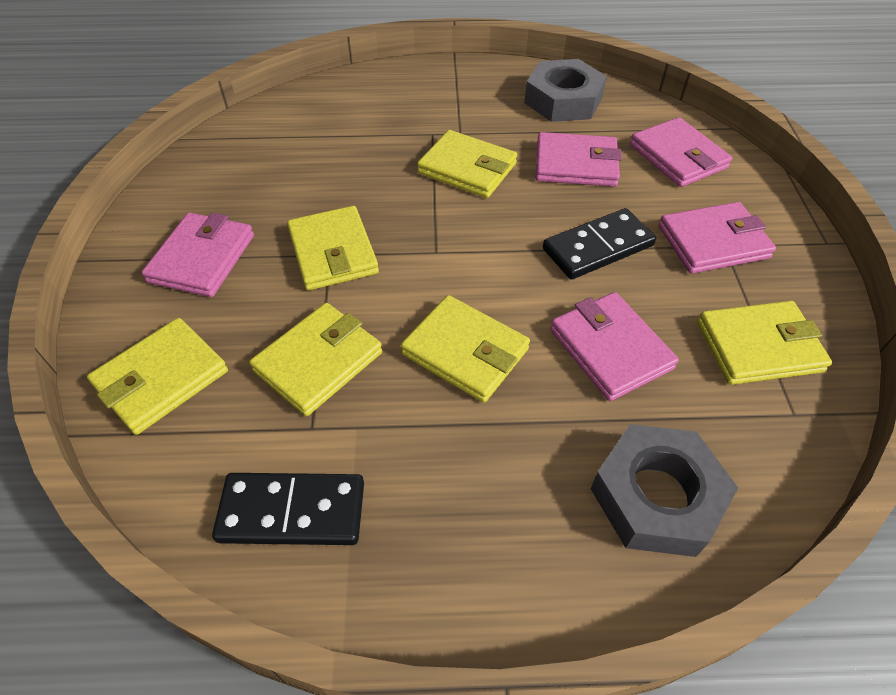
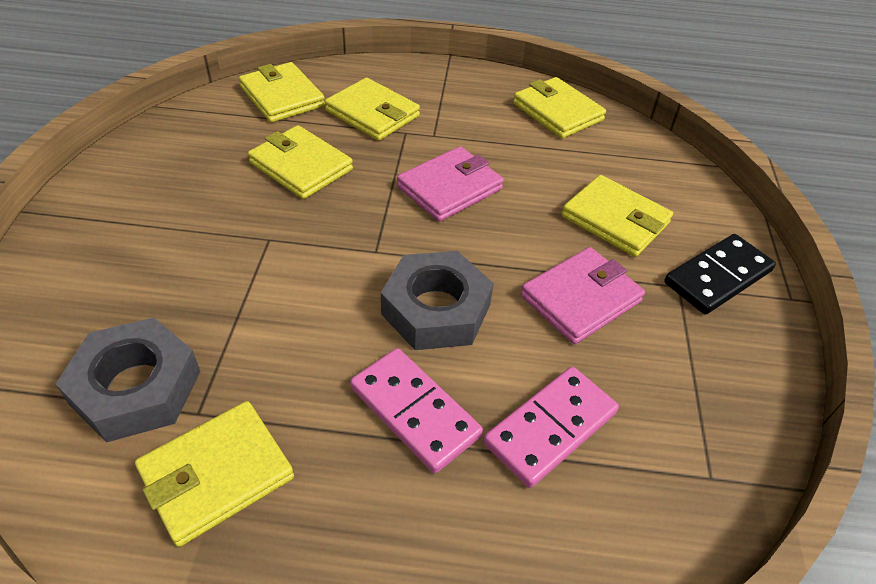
black domino: [212,473,364,545] [543,208,656,280] = 2 -> [664,234,776,315] = 1
pink domino: none = 0 -> [350,348,483,473] [483,367,619,488] = 2
pink wallet: [141,212,254,297] [536,132,622,187] [550,292,679,401] [630,117,732,187] [659,202,776,274] = 5 -> [397,146,504,222] [521,247,645,344] = 2

